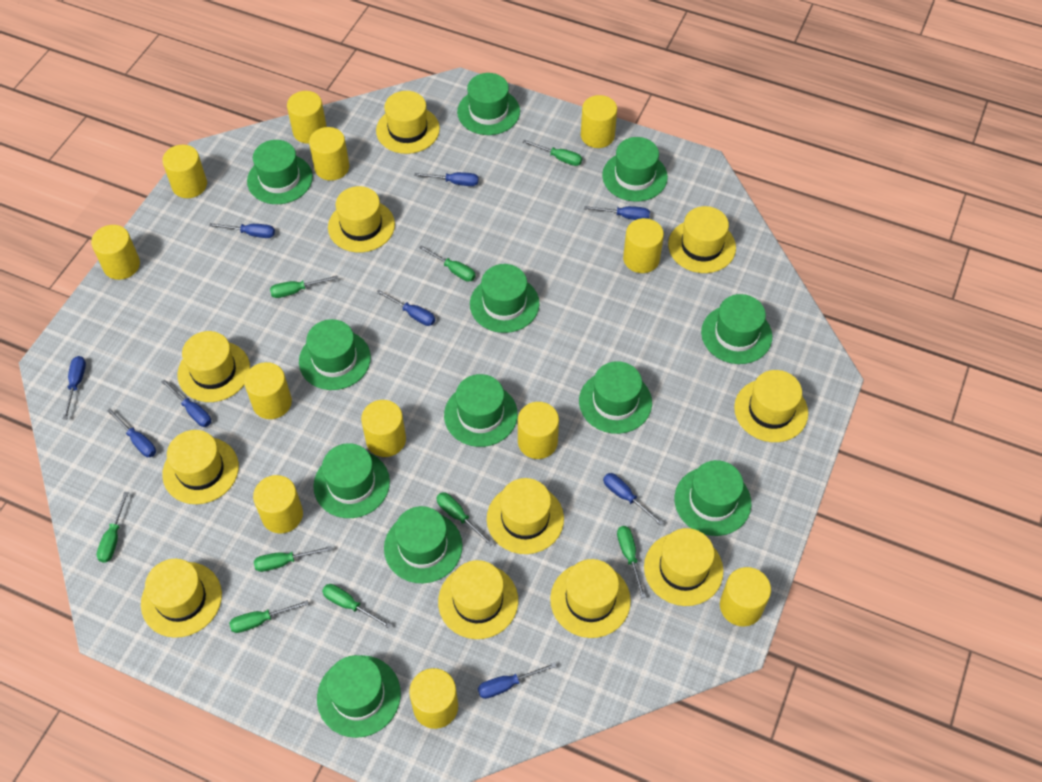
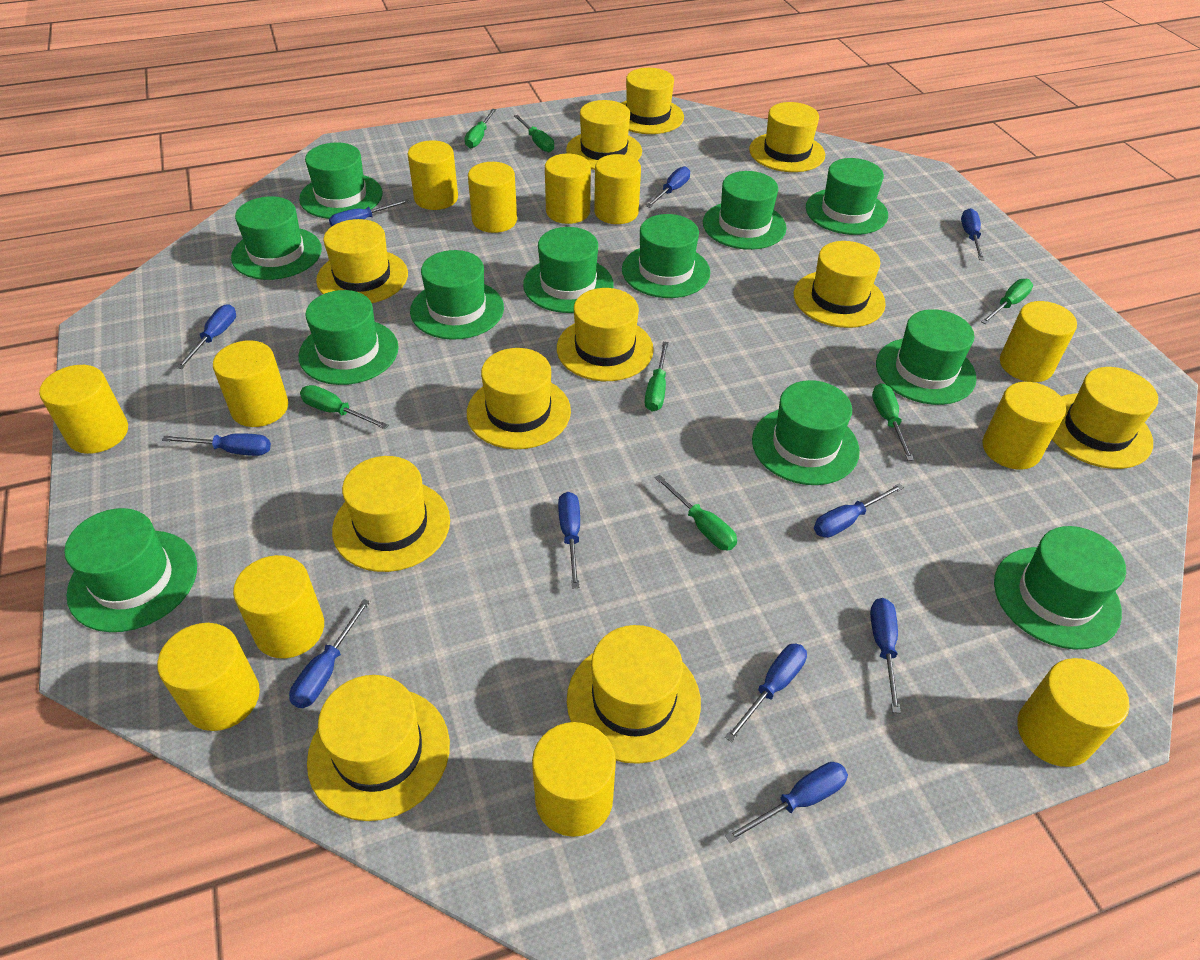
blue screwdriver: [63,356,86,419] [107,408,156,457] [162,379,211,427] [209,223,275,238] [376,290,435,326] [414,172,478,186] [478,662,556,699] [584,206,650,220] [603,473,663,526] = 9 -> [162,433,271,456] [176,304,236,369] [289,599,370,708] [329,199,409,227] [558,492,580,588] [646,166,690,208] [725,643,807,742] [725,762,848,843] [814,483,904,538] [870,598,901,713] [961,208,984,261] = 11
green screwdriver: [96,492,129,563] [229,600,309,633] [254,546,332,572] [270,276,338,298] [322,584,391,628] [419,245,476,282] [436,492,493,546] [523,140,582,166] [617,526,646,598] = 9 -> [300,385,389,429] [464,109,496,148] [514,115,554,152] [645,342,669,412] [655,475,737,550] [872,383,914,461] [981,279,1033,324] = 7

